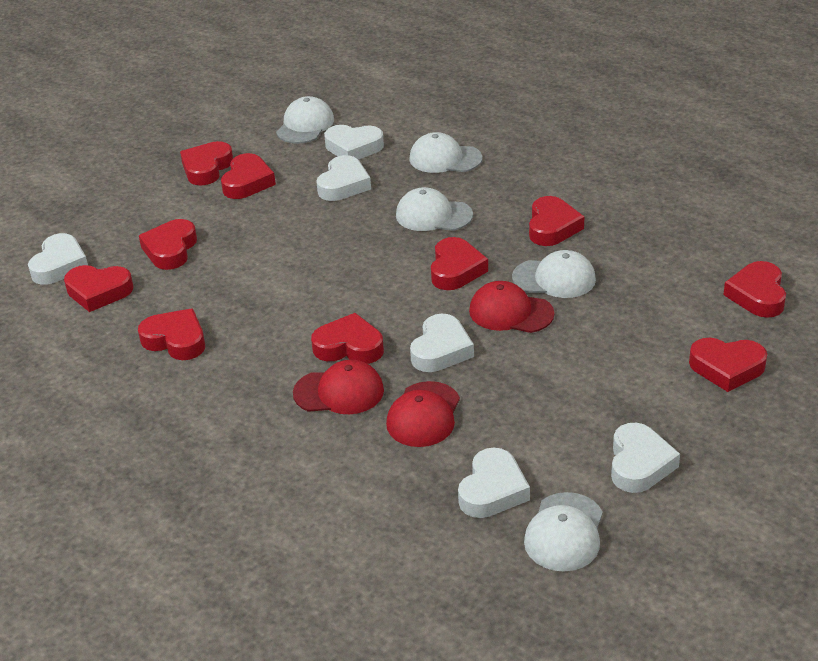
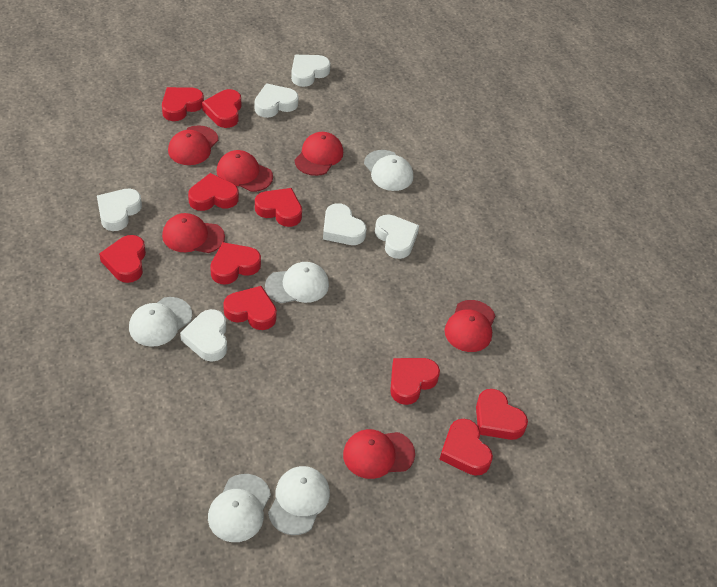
red cap: [293,360,384,414] [386,381,460,447] [469,281,554,333] = 3 -> [162,213,225,253] [168,125,218,165] [217,150,273,192] [295,132,343,176] [343,429,415,479] [445,300,495,352] = 6

